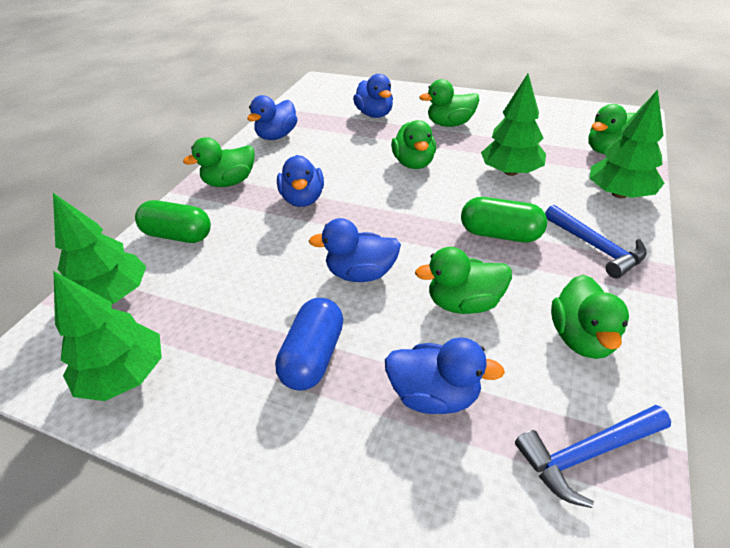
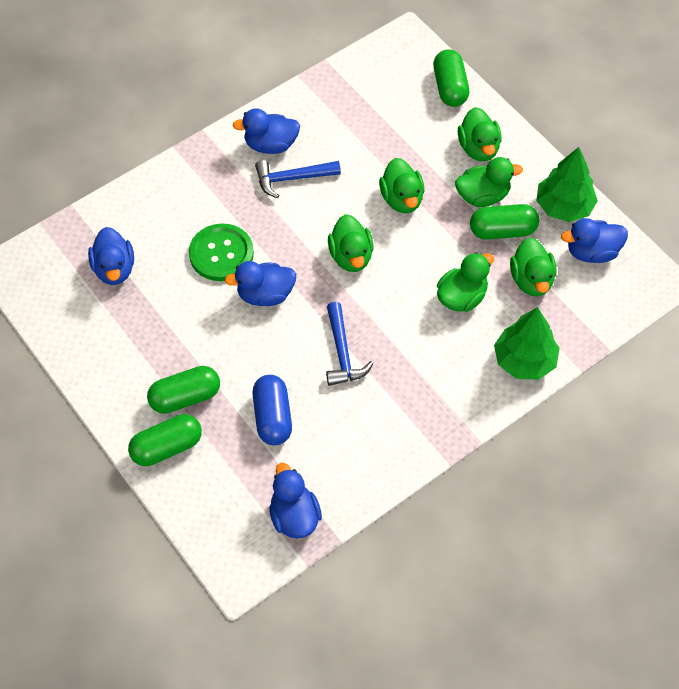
green button: none = 0 -> [189,224,254,281] = 1
green capsule: [135,200,211,243] [461,197,547,243] = 2 -> [128,414,202,466] [147,366,220,414] [433,49,469,107] [470,204,539,240] = 4
green tree: [53,193,146,304] [54,271,162,401] [481,74,546,176] [589,90,664,198] = 4 -> [494,307,560,380] [536,147,598,222] = 2

